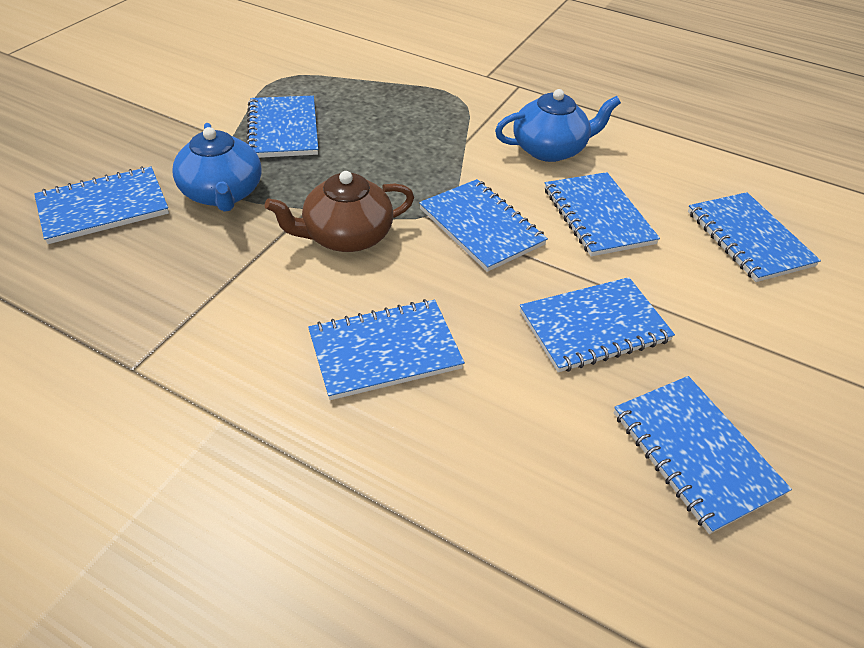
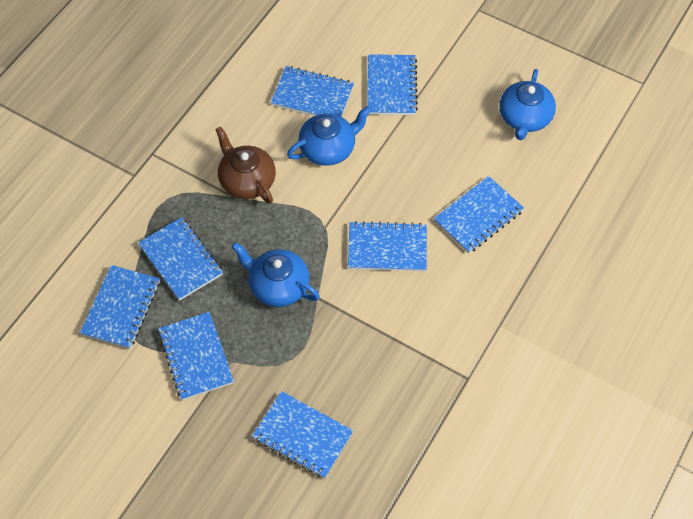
blue teapot: [172,123,262,212] [495,89,621,162] = 2 -> [232,242,320,307] [287,106,371,166] [499,69,556,140] = 3

